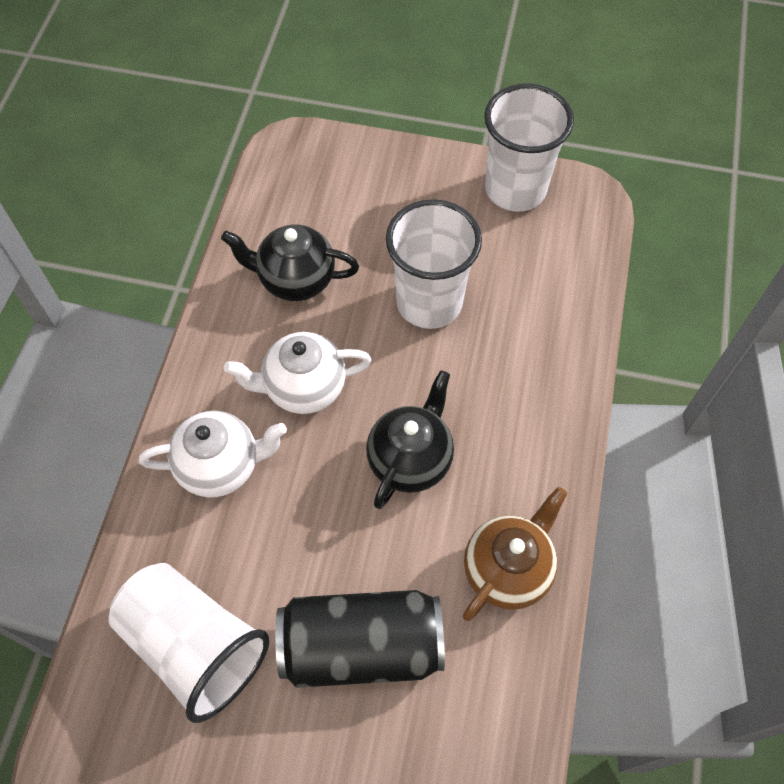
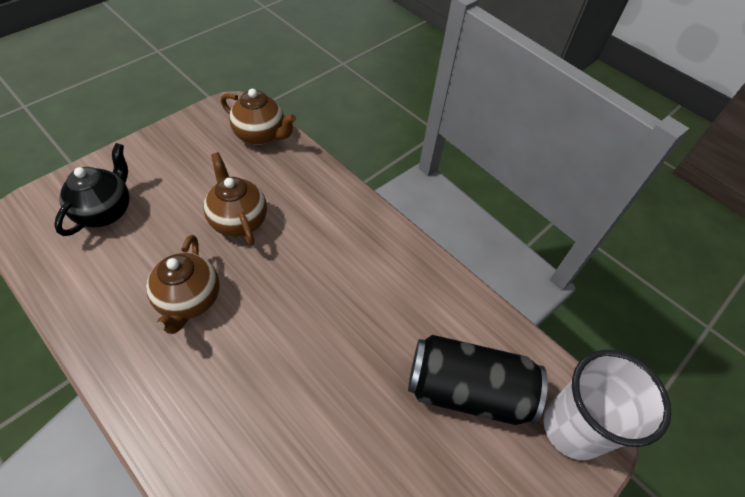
black teapot: [221,225,359,301] [366,371,454,509] = 2 -> [54,143,130,236] = 1
brown teapot: [463,487,567,621] = 1 -> [146,235,220,334] [203,152,267,246] [221,89,296,145] = 3
white cup: [108,563,269,723] [386,199,482,329] [484,83,574,212] = 3 -> [544,350,671,460] = 1
white teapot: [139,411,287,497] [224,332,371,414] = 2 -> none = 0

